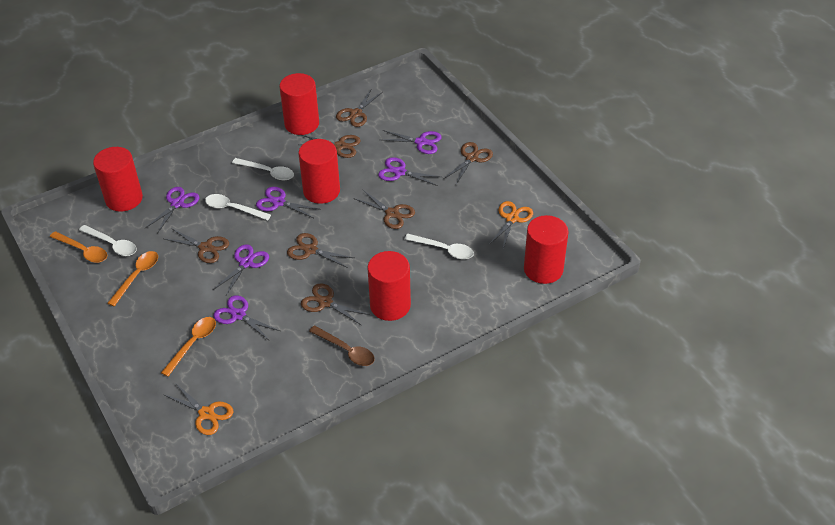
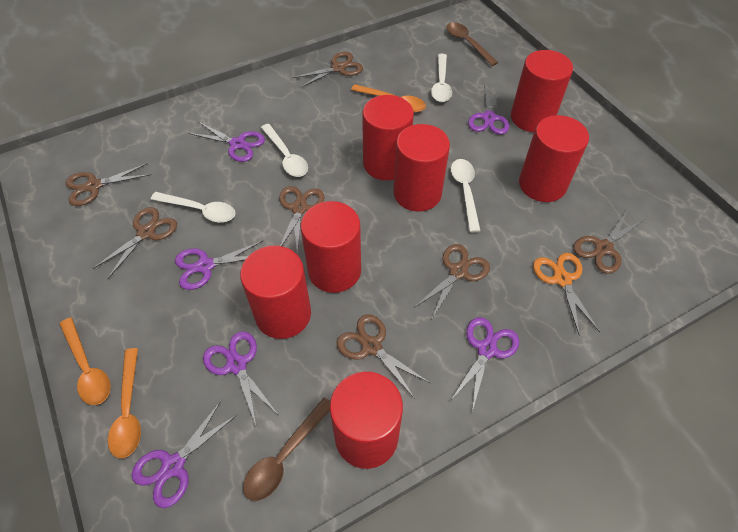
brown spoon: [309,325,375,366] = 1 -> [243,398,330,501] [446,22,498,66] = 2
orange scissors: [163,383,234,435] [489,201,533,249] = 2 -> [533,253,600,334] = 1
red cylinder: [93,147,143,212] [279,73,319,135] [298,139,340,204] [367,251,411,321] [524,215,568,284] = 5 -> [240,245,311,339] [301,201,361,293] [330,372,403,469] [362,95,414,180] [393,124,450,212] [511,50,573,132] [519,115,589,202] = 7

